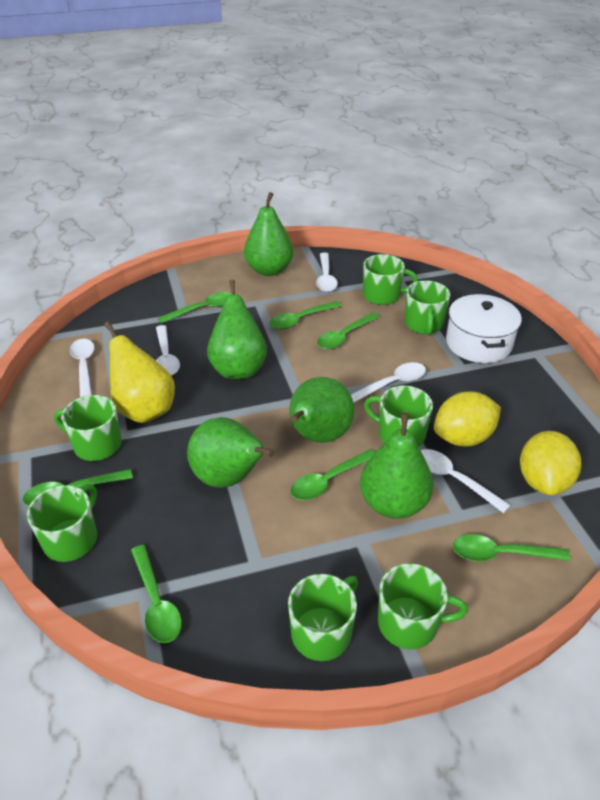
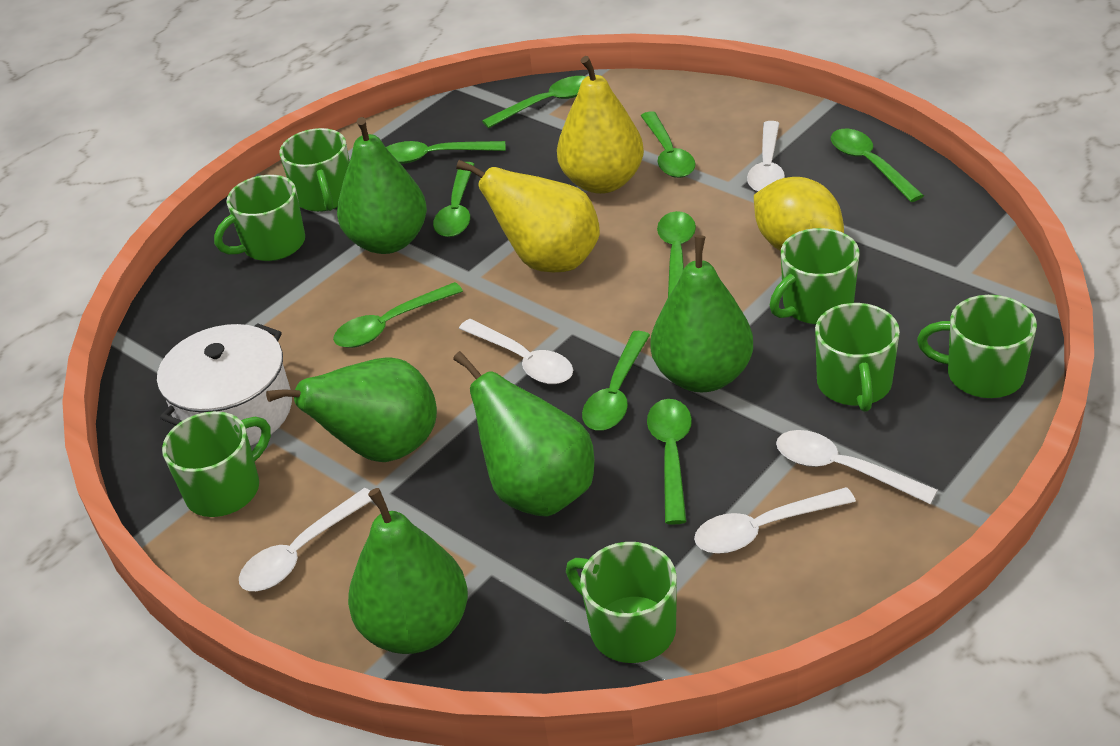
green spoon: [23,469,133,506] [131,545,182,643] [158,292,231,324] [270,301,341,330] [291,449,375,500] [317,312,380,349] [453,534,570,561] = 7 -> [333,282,463,348] [386,141,506,164] [433,162,474,237] [482,76,587,128] [582,331,650,430] [641,111,695,178] [647,399,692,525] [657,211,696,297] [831,129,924,202] = 9
yellow lemon: [434,392,501,446] [520,431,581,496] = 2 -> [754,177,844,251] = 1
yellow pear: [104,321,175,423] = 1 -> [456,160,600,272] [557,56,644,194] = 2

